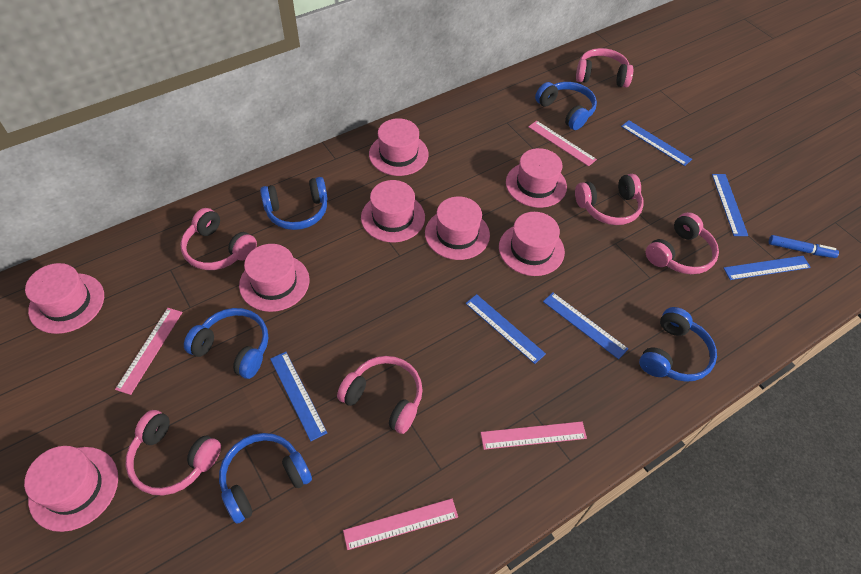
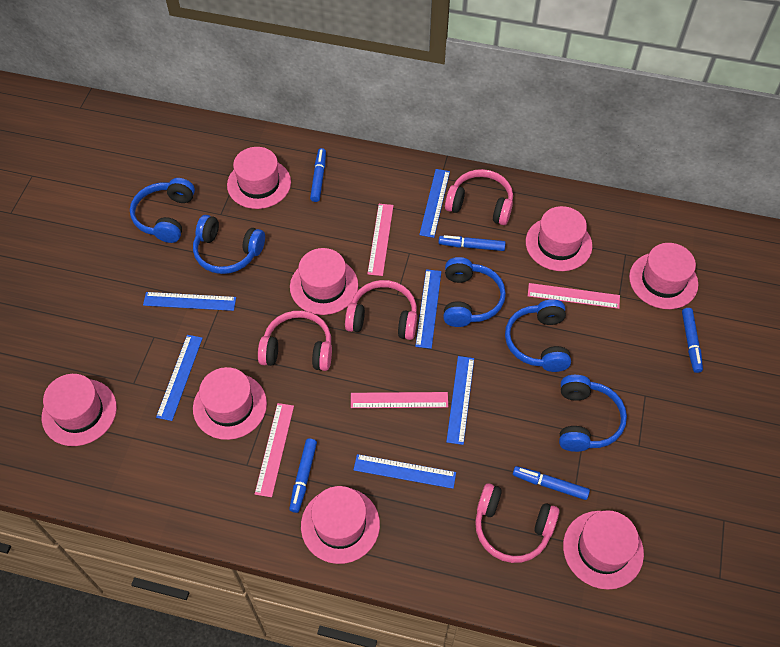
blue marker: [769,235,839,258] = 1 -> [289,439,317,513] [310,148,326,202] [438,235,506,251] [513,466,590,500] [682,308,703,373] = 5
pink headphones: [125,410,221,495] [180,208,257,270] [337,356,423,434] [575,174,644,225] [576,48,633,88] [646,212,719,274] = 6 -> [258,311,332,371] [345,280,417,340] [445,169,513,225] [475,483,560,563] = 4

